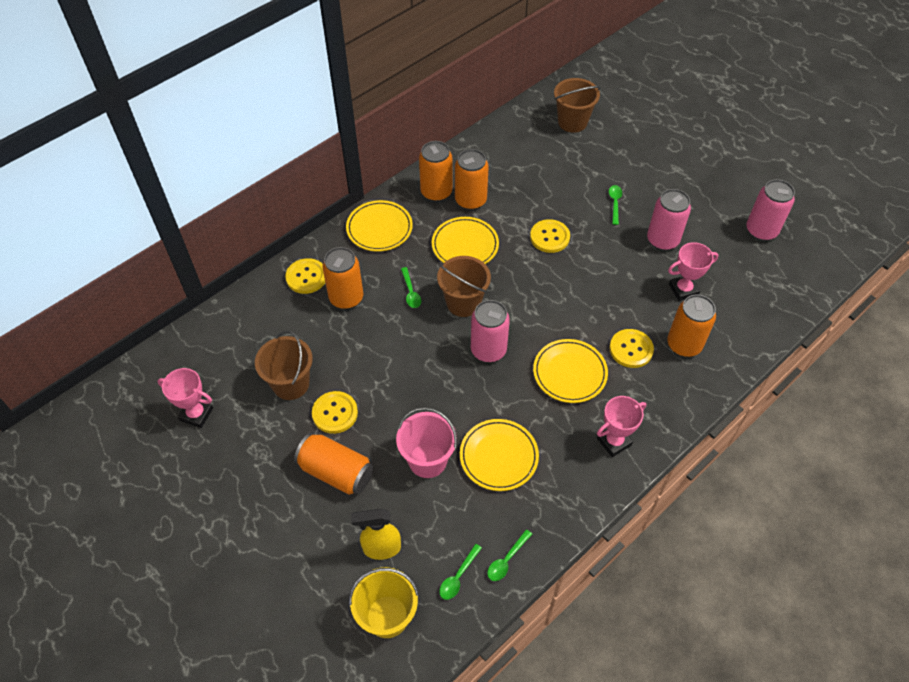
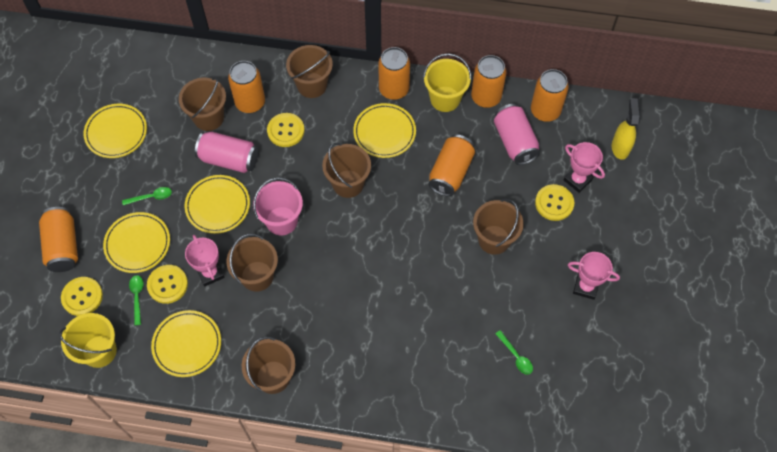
brown bucket: [255,330,313,400] [437,256,491,317] [554,78,601,133] = 3 -> [179,77,226,131] [227,234,278,292] [242,337,295,394] [286,45,333,98] [322,143,371,198] [473,199,524,255] = 6
green spoon: [401,267,421,308] [439,544,482,600] [487,529,532,581] [609,185,622,225] = 4 -> [122,187,172,205] [129,275,144,325] [495,330,533,375] = 3
orange can: [294,433,373,495] [322,247,363,309] [419,141,453,202] [455,149,489,210] [667,294,716,357] = 5 -> [39,207,78,272] [228,61,265,113] [378,47,410,100] [428,135,475,197] [471,55,506,108] [531,69,569,122] = 6
pink can: [471,300,510,363] [647,189,691,251] [746,179,795,241] = 3 -> [195,132,258,173] [494,104,540,165] = 2
yellow bucket: [349,567,419,638] = 1 -> [59,313,117,368] [423,53,472,112] = 2
yellow plate: [346,200,413,251] [432,217,499,264] [460,419,539,491] [533,339,608,403] = 4 -> [84,104,147,158] [103,212,170,273] [151,310,221,377] [185,175,250,234] [353,103,416,158] = 5

